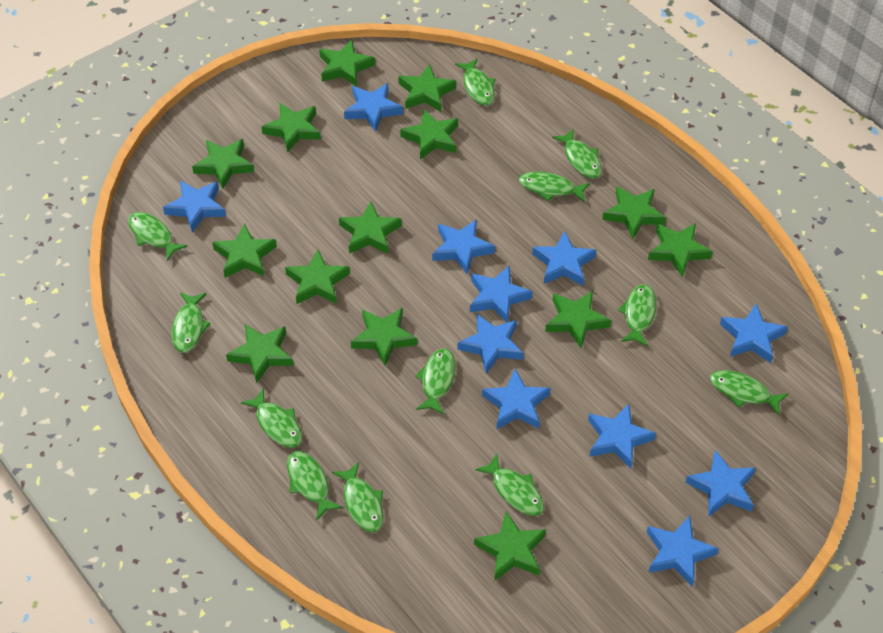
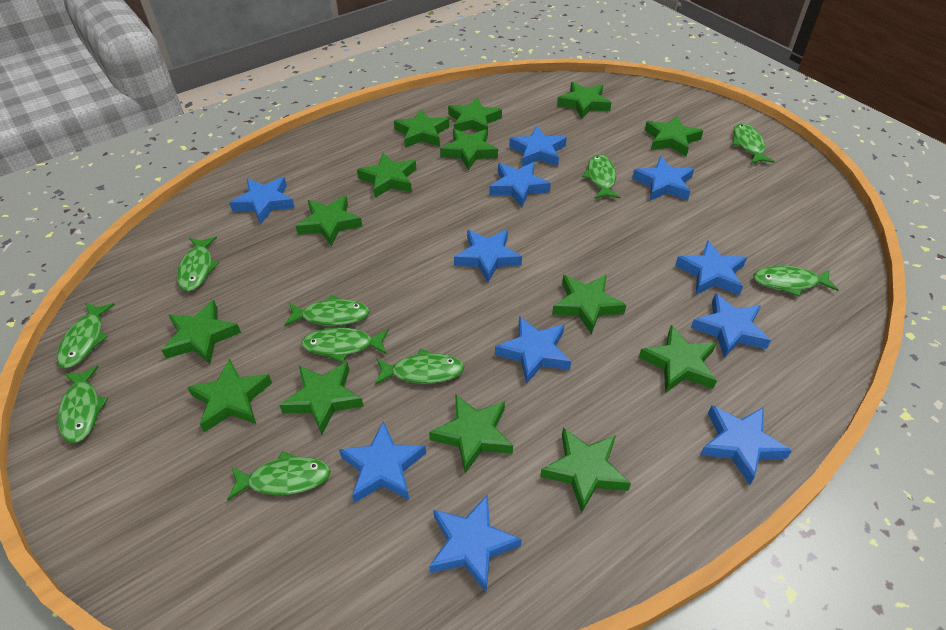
green fish: [128,212,188,261] [171,293,211,353] [241,388,302,448] [287,451,343,521] [332,462,384,532] [415,348,456,415] [455,58,495,106] [475,453,544,516] [519,172,590,202] [552,129,602,179] [618,284,657,346] [710,370,788,415] = 12 -> [57,303,115,368] [58,365,108,443] [177,236,219,291] [227,451,331,500] [284,295,370,326] [301,327,389,363] [375,348,465,385] [582,154,620,199] [732,123,775,164] [753,266,839,297] = 10

